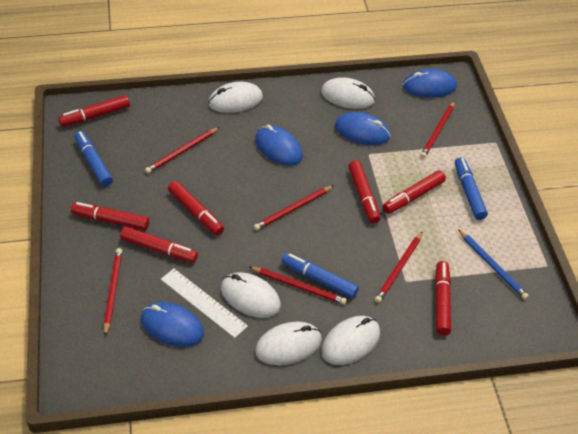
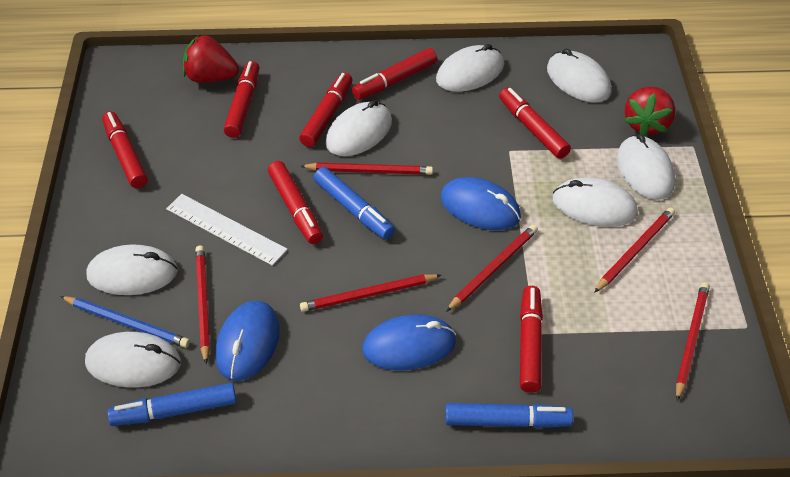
blue mouse: [141,302,204,347] [256,125,303,166] [335,112,390,145] [403,69,457,98] = 4 -> [215,301,280,381] [362,314,456,371] [440,177,521,230] = 3
red strawberry: none = 0 -> [183,34,239,83] [624,86,676,136] = 2
white mouse: [208,82,263,113] [221,272,281,318] [255,322,322,365] [321,77,375,109] [321,316,380,365] = 5 -> [85,332,181,388] [86,245,178,295] [326,100,392,156] [436,44,504,92] [547,48,611,103] [553,177,638,227] [617,134,675,200] = 7

